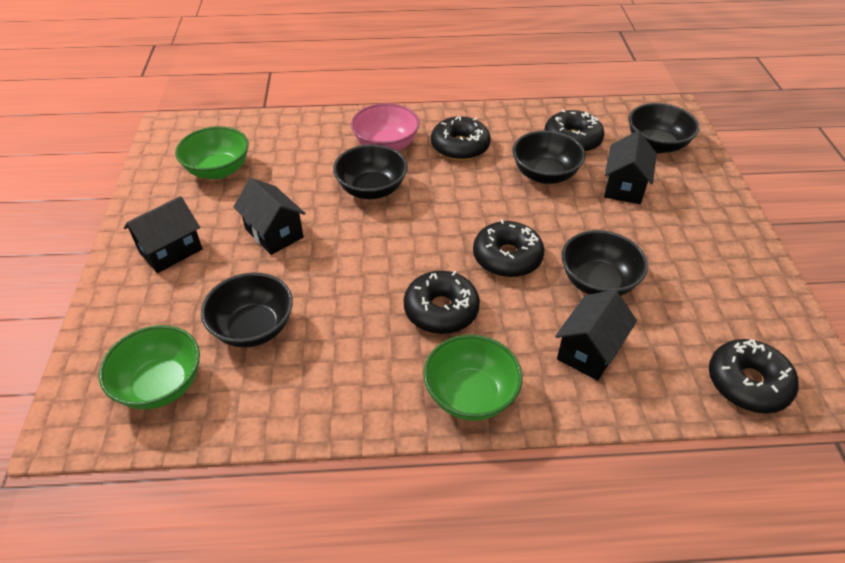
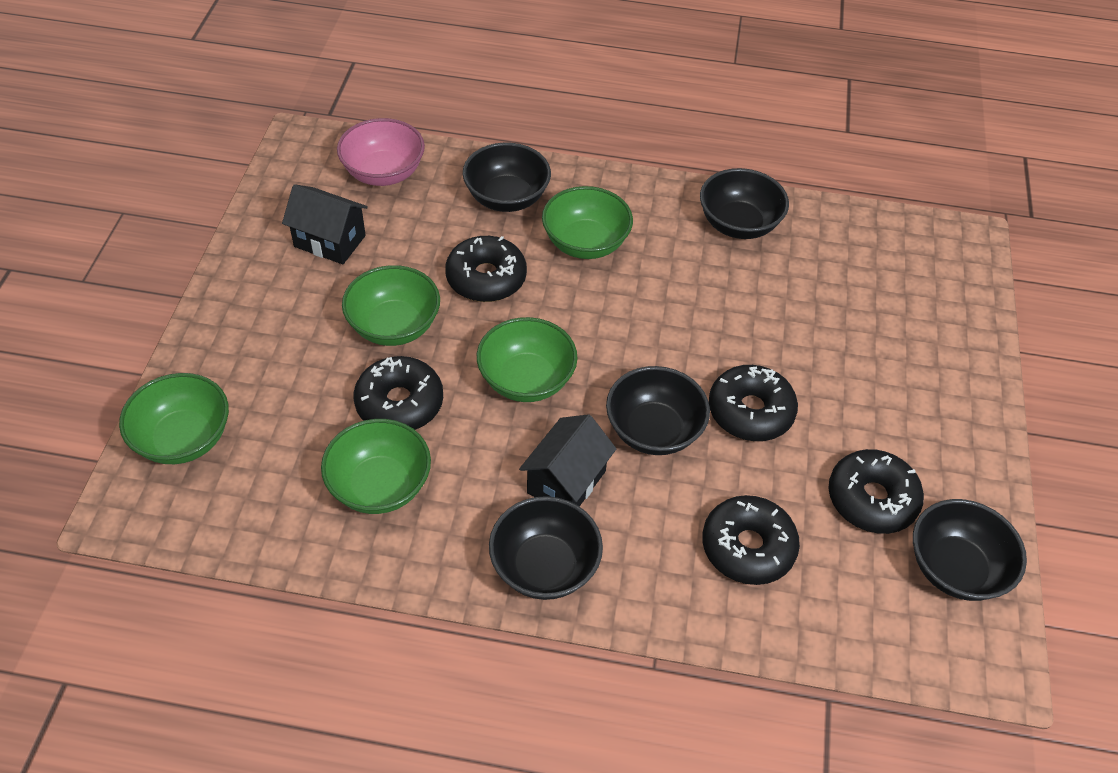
black house: [124,196,203,273] [233,178,306,255] [555,290,637,381] [604,131,657,204] = 4 -> [282,184,368,264] [519,414,617,507] = 2
green bowl: [99,325,200,409] [175,126,249,179] [424,335,523,421] = 3 -> [119,373,229,464] [321,419,431,514] [342,265,440,346] [477,317,578,402] [542,186,633,259] = 5

